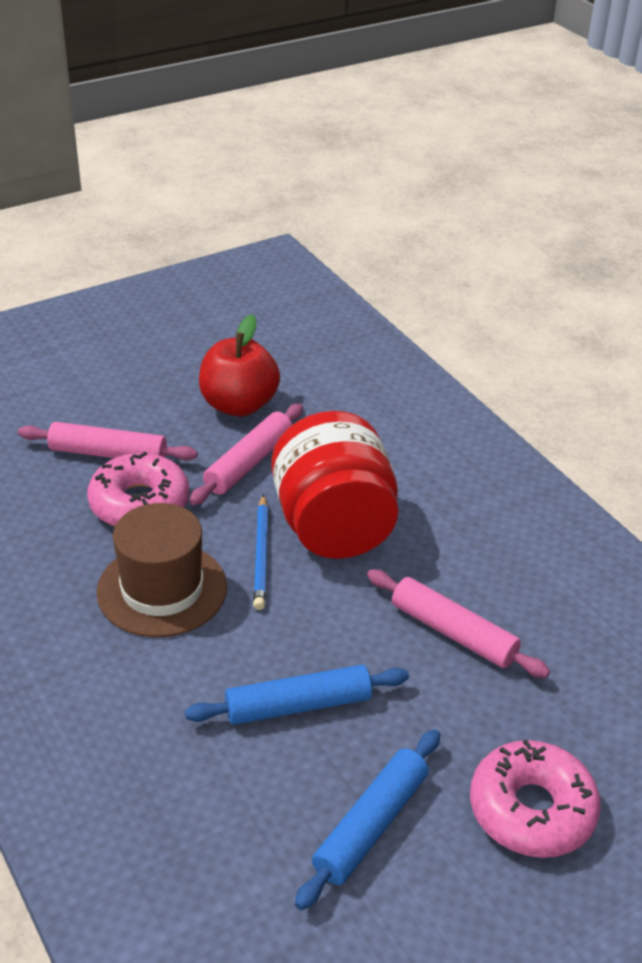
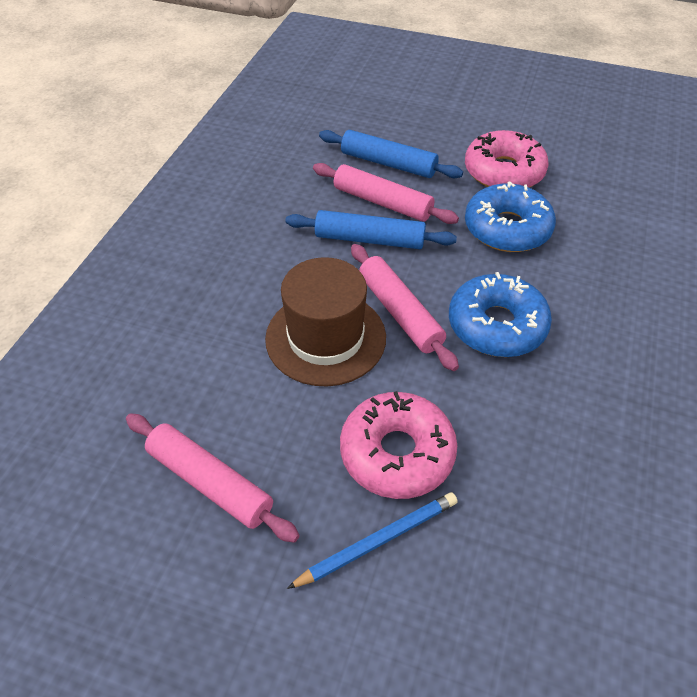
blue donut: none = 0 -> [449,272,552,357] [465,181,556,252] = 2
red apple: [199,314,280,416] = 1 -> none = 0
red jar: [271,411,399,559] = 1 -> none = 0

